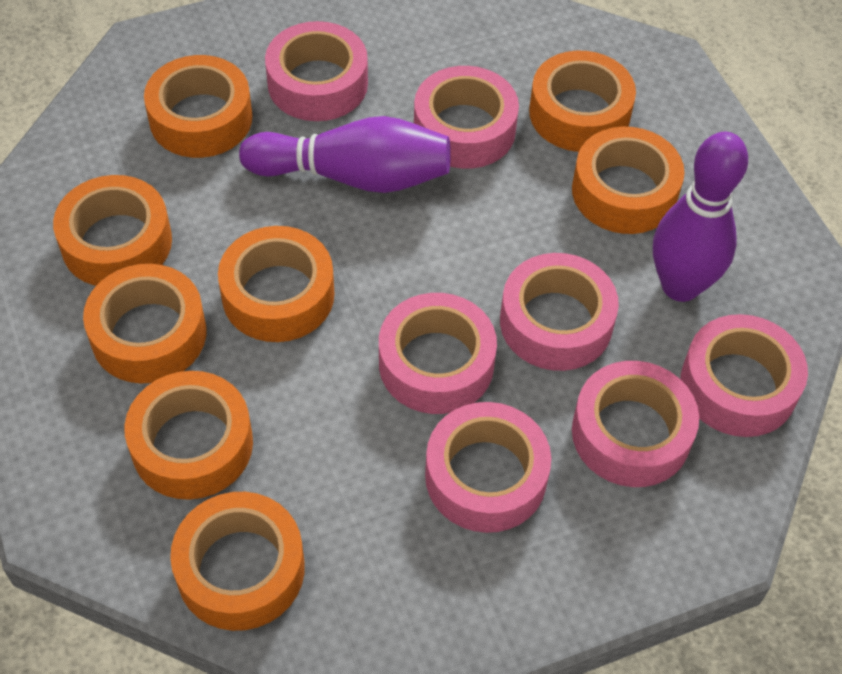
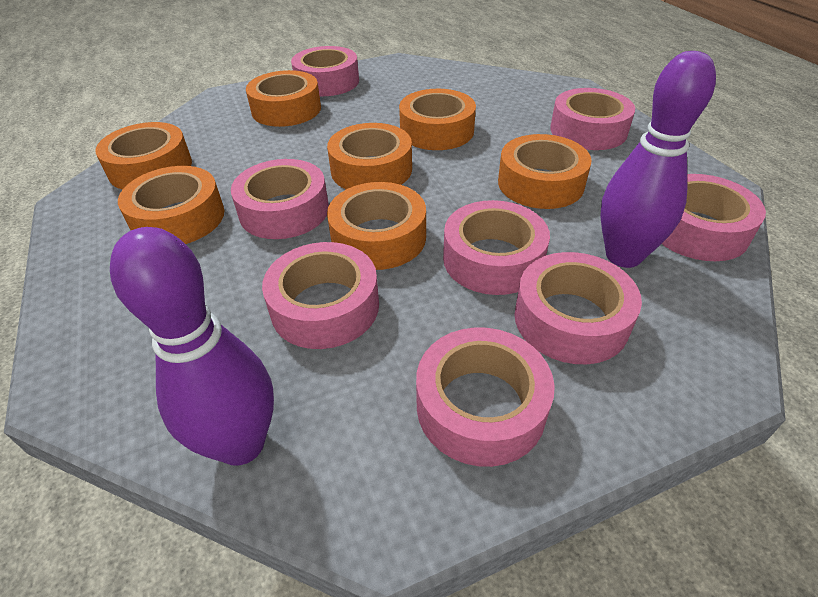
orange tape: [53,175,172,286] [83,264,207,384] [124,371,253,500] [144,55,252,158] [170,492,305,631] [218,226,334,342] [529,51,636,152] [572,127,685,234] = 8 -> [95,122,192,190] [118,166,224,244] [246,70,321,127] [327,123,412,189] [327,182,426,270] [399,89,476,150] [498,134,591,209] = 7
pink tape: [265,21,368,121] [379,293,497,414] [414,66,519,169] [425,402,551,533] [500,253,619,371] [572,361,699,487] [680,314,808,437] = 7 -> [231,159,329,239] [262,242,379,349] [291,46,359,96] [416,327,555,467] [443,200,550,295] [514,252,642,364] [550,88,635,150] [662,174,766,261] = 8

